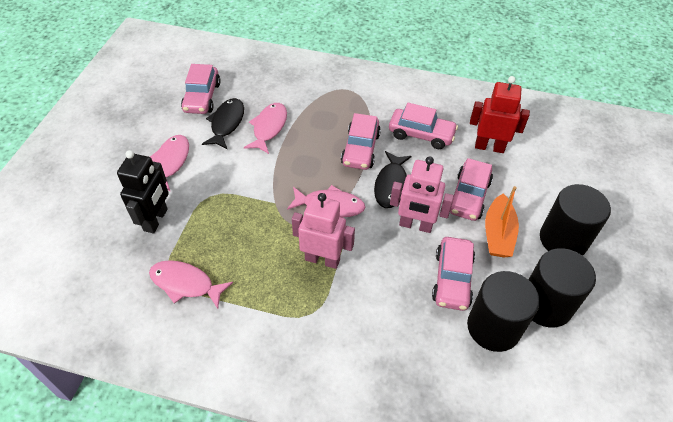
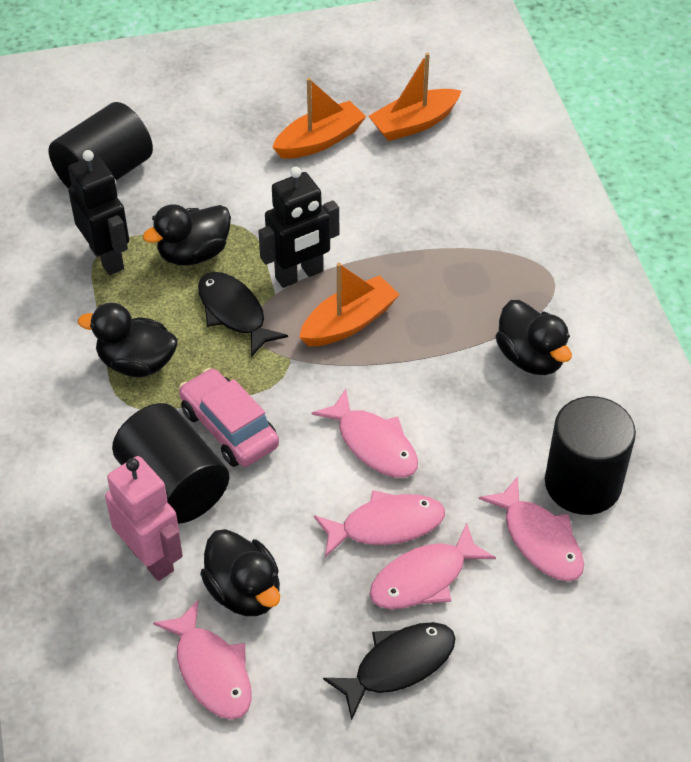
black duck: none = 0 -> [78,303,178,377] [143,204,231,266] [200,529,280,616] [495,300,572,375] = 4
black robot: [117,150,169,233] = 1 -> [68,150,129,275] [258,167,339,288] = 2
orange boat: [485,186,519,258] = 1 -> [272,78,366,159] [299,263,400,346] [369,52,461,141] = 3
pink car: [181,64,221,114] [341,113,381,170] [389,103,458,149] [432,237,475,311] [450,158,493,221] = 5 -> [179,368,279,467] = 1
pink fish: [149,260,233,309] [150,135,189,192] [244,103,287,154] [287,185,365,217] = 4 -> [153,600,252,720] [312,389,418,478] [314,490,445,557] [370,523,496,609] [479,476,584,581] = 5
pink robot: [292,193,355,269] [390,156,454,233] = 2 -> [105,456,183,581] = 1
red robot: [470,76,530,153] = 1 -> none = 0

